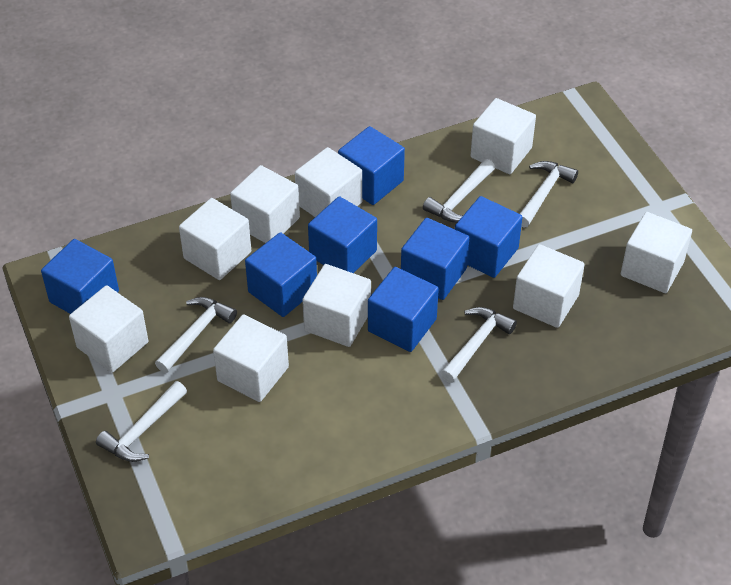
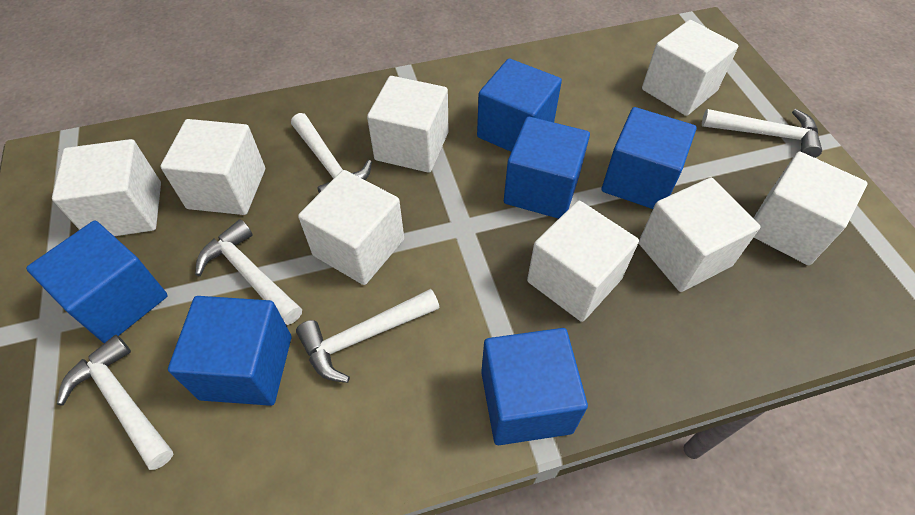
blue cube: [41,239,119,314] [245,232,317,317] [308,196,377,273] [338,126,405,205] [368,267,439,352] [401,218,469,300] [455,196,522,278] = 7 -> [26,221,168,343] [168,296,292,406] [477,59,562,152] [481,328,588,445] [504,116,590,219] [602,107,696,209] = 6
white cube: [69,285,148,373] [179,198,251,280] [213,315,289,402] [230,165,300,243] [295,147,362,217] [303,264,371,347] [471,98,536,174] [513,244,585,328] [621,212,692,293] = 9 -> [52,139,161,236] [160,119,265,215] [298,170,404,285] [367,76,449,173] [527,201,639,322] [639,178,761,292] [642,20,738,116] [754,152,867,265] = 8

